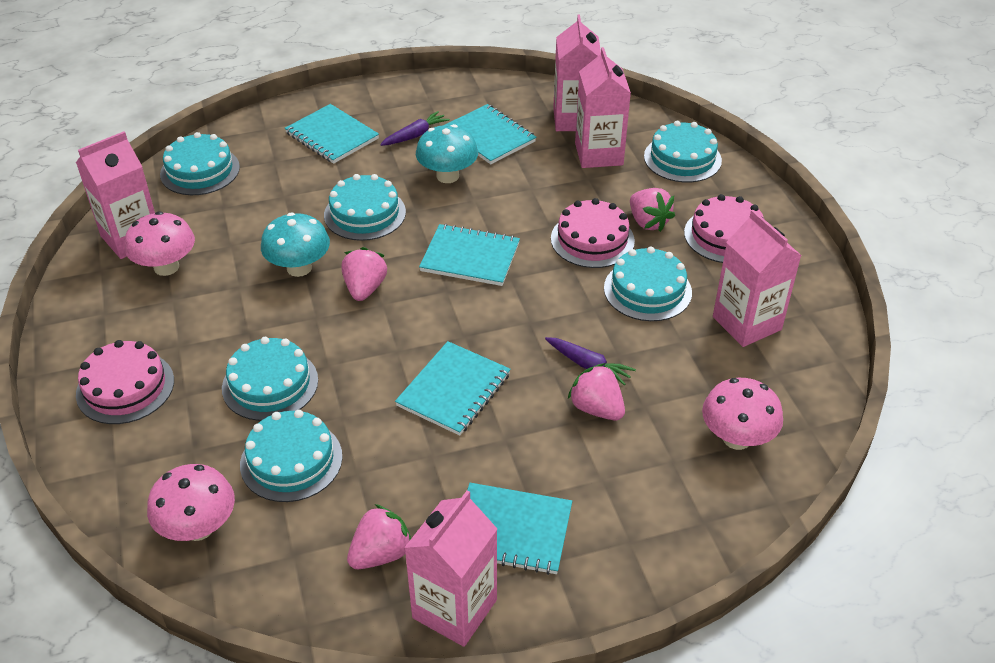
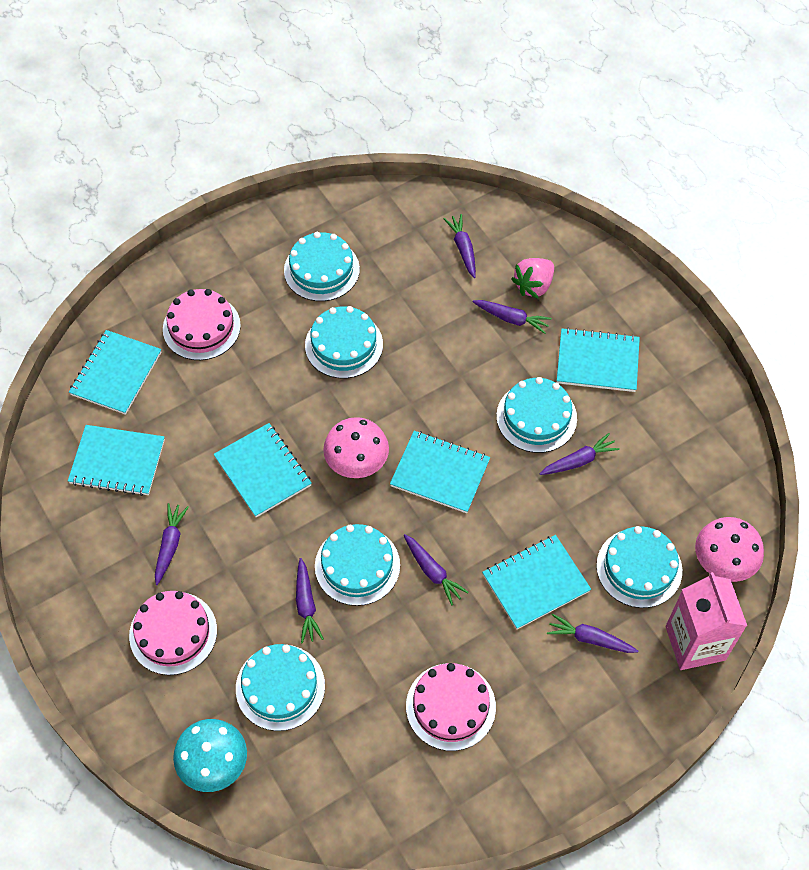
pink carton: [76,132,155,259] [404,491,497,647] [553,15,601,131] [575,47,631,168] [713,210,802,347] = 5 -> [666,572,747,670] = 1
pink mushroom: [125,211,195,276] [147,464,235,541] [702,378,783,450] = 3 -> [323,417,389,478] [695,517,764,582] = 2
pink strawberry: [342,247,387,301] [347,504,411,569] [568,363,625,420] [630,188,675,232] = 4 -> [511,258,554,298] = 1
purple carrot: [380,111,450,146] [545,337,636,385] = 2 -> [155,503,189,585] [296,558,324,644] [404,534,469,606] [444,214,476,278] [472,300,552,334] [539,433,620,475] [547,614,638,653] = 7
turquoise mushroom: [261,213,330,277] [416,124,478,183] = 2 -> [173,719,247,792] = 1
turquoise notebook: [285,104,379,164] [395,341,511,435] [419,224,520,286] [445,104,536,164] [467,483,572,575] = 5 -> [68,425,165,496] [69,330,161,415] [214,423,312,517] [390,431,490,513] [482,535,591,629] [557,328,640,392] = 6

